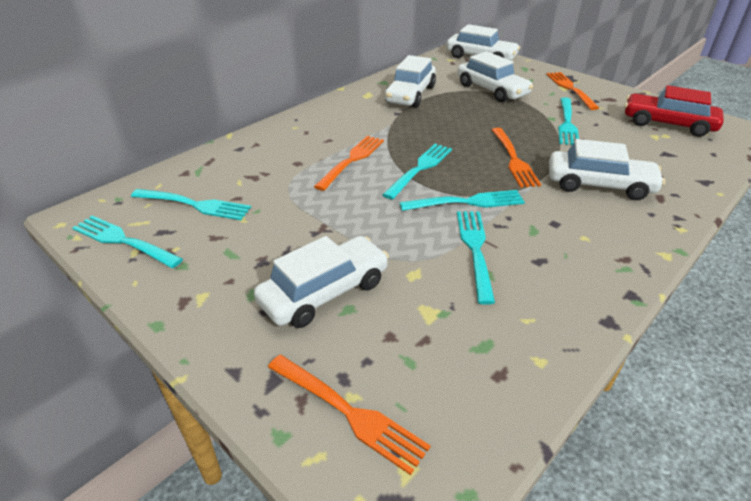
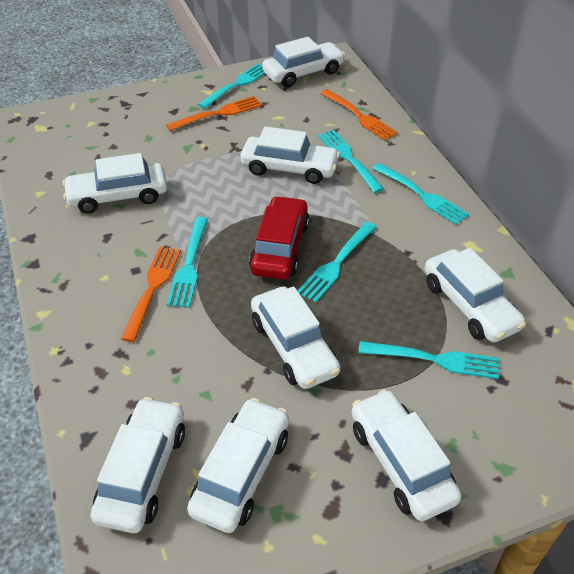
orange fork: [268,355,431,475] [314,136,384,191] [492,128,541,188] [546,72,599,110] = 4 -> [121,247,181,342] [166,96,262,131] [320,89,398,141] = 3
white car: [254,236,389,328] [385,55,436,107] [447,24,520,60] [458,51,533,102] [549,139,665,200] = 5 -> [62,153,167,213] [90,397,185,533] [187,398,289,533] [241,126,340,184] [251,286,340,389] [262,37,345,87] [352,389,462,521] [425,248,526,343] = 8

